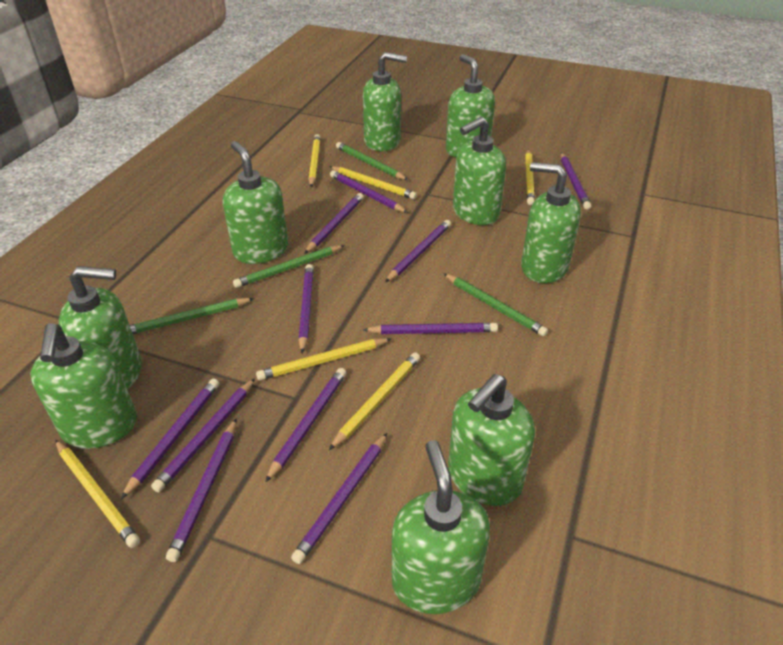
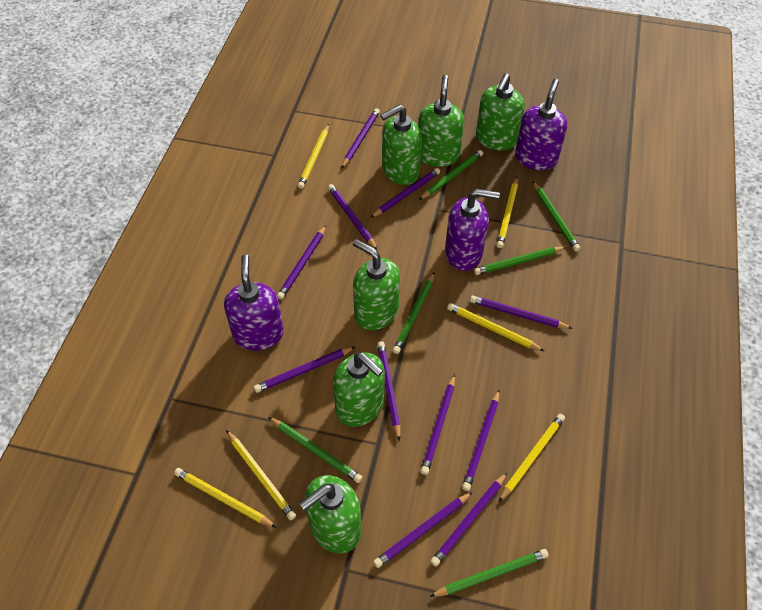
green pencil: [130,298,254,334] [233,245,345,288] [336,142,408,180] [443,273,548,337] = 4 -> [268,417,362,483] [393,273,434,354] [419,150,483,200] [430,549,549,597] [474,247,566,275] [533,181,580,251] = 6
green soap dispenser: [31,323,137,449] [59,266,142,389] [223,141,288,264] [363,52,407,151] [392,440,490,614] [446,54,495,157] [448,374,535,506] [453,117,506,225] [521,162,581,283] = 9 -> [299,475,361,553] [333,352,385,427] [353,239,400,330] [380,105,422,185] [418,75,464,167] [476,73,525,150] = 6
purple soap dispenser: none = 0 -> [224,254,284,350] [445,189,500,271] [515,79,567,170] = 3

